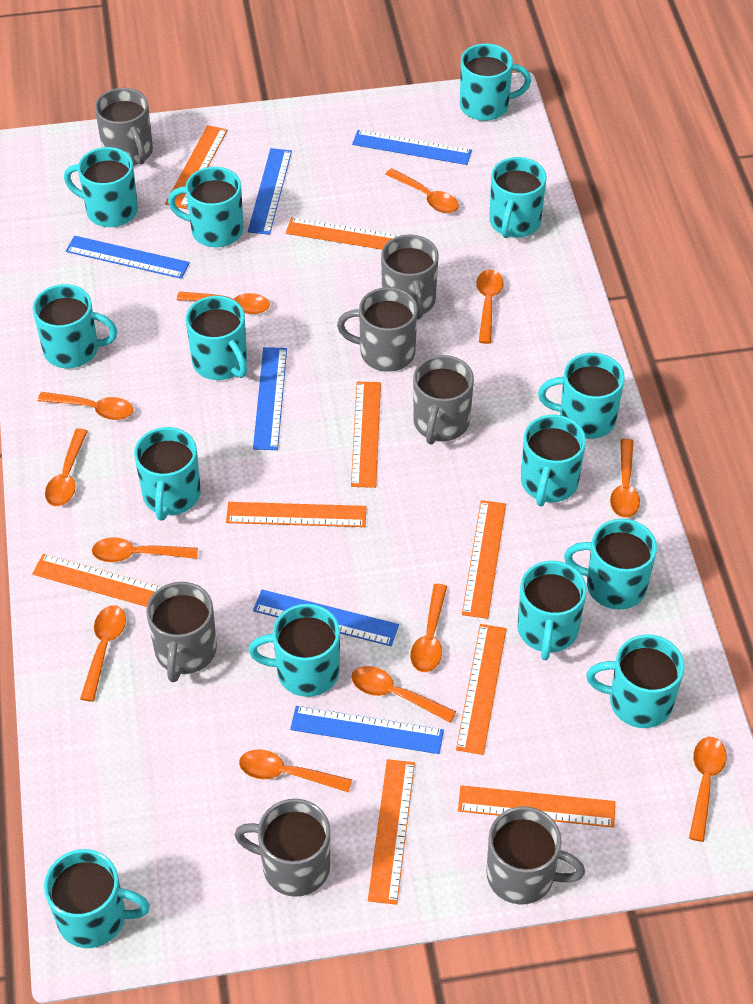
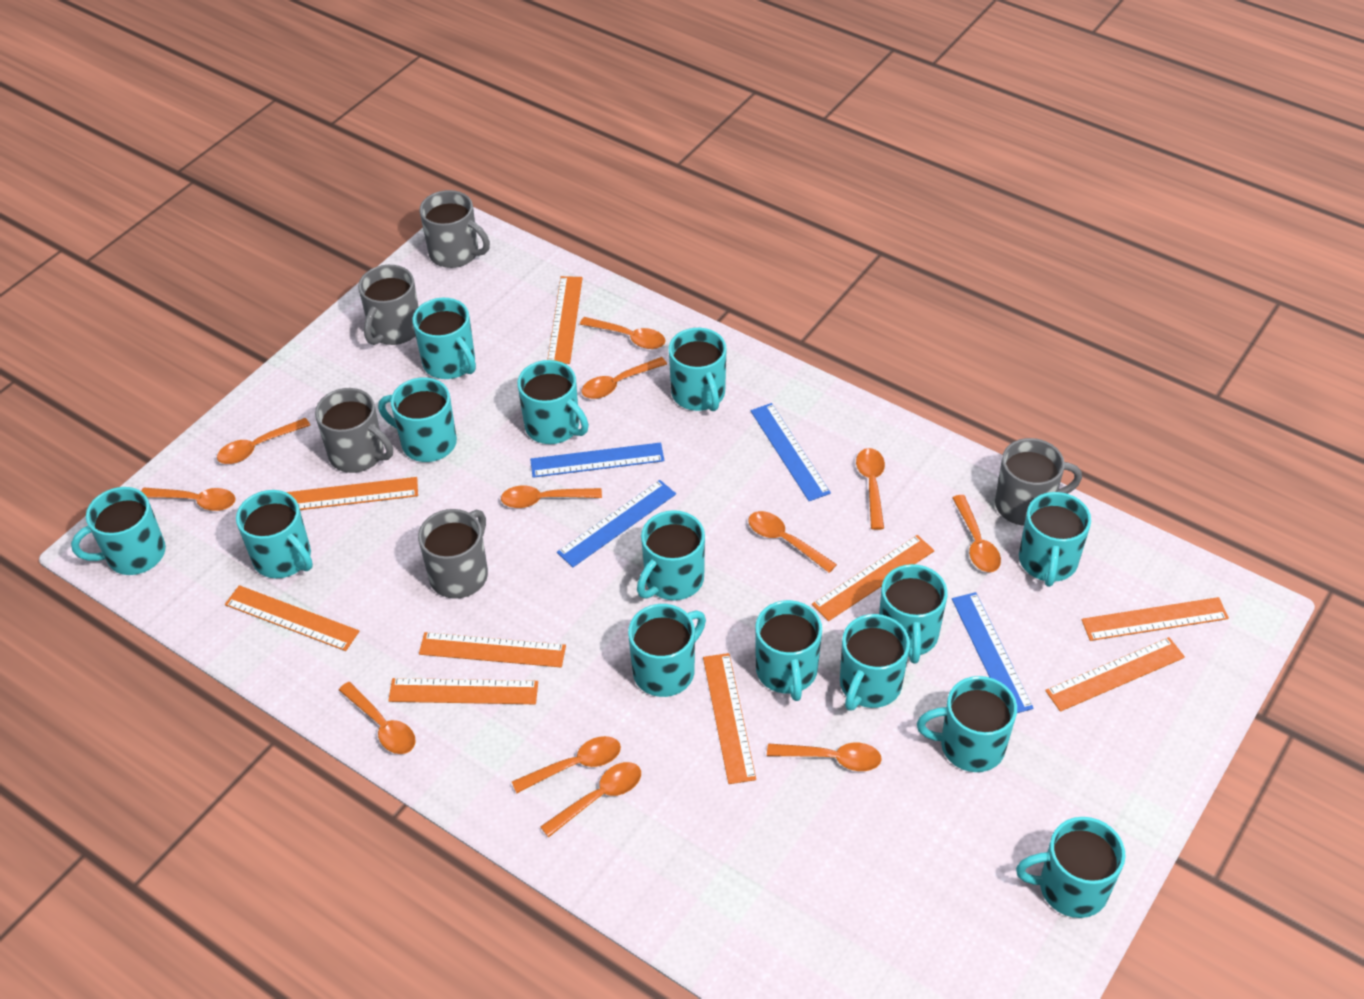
blue ruler: [66,236,190,279] [248,148,292,235] [253,347,287,450] [253,590,399,646] [290,706,444,754] [352,130,472,165] = 6 -> [530,442,664,478] [557,480,676,567] [751,403,831,501] [952,592,1034,713] = 4
grey mug: [95,88,153,166] [146,582,217,682] [235,799,330,897] [337,287,418,372] [381,235,439,320] [413,355,474,445] [486,806,585,904] = 7 -> [315,388,393,473] [358,265,419,345] [418,509,488,599] [419,190,490,268] [995,438,1082,526] = 5

